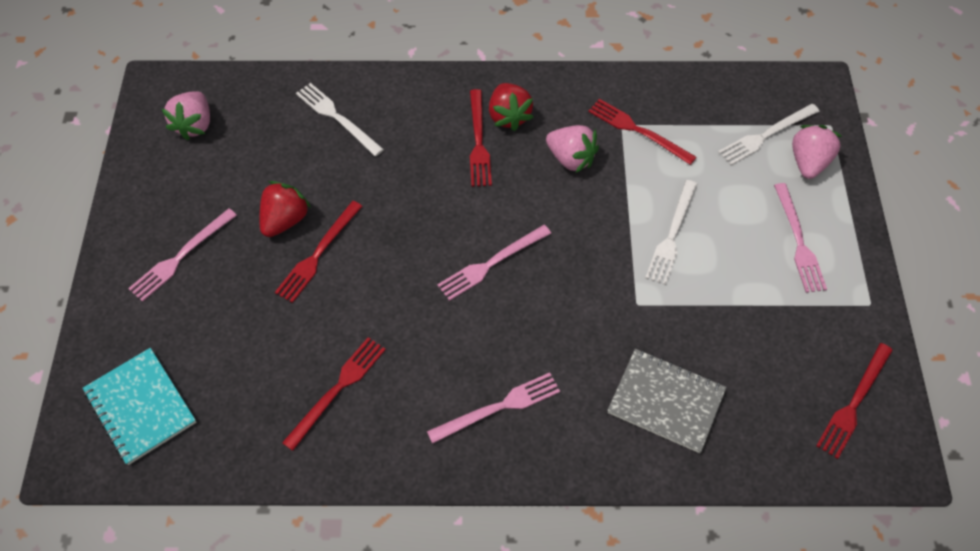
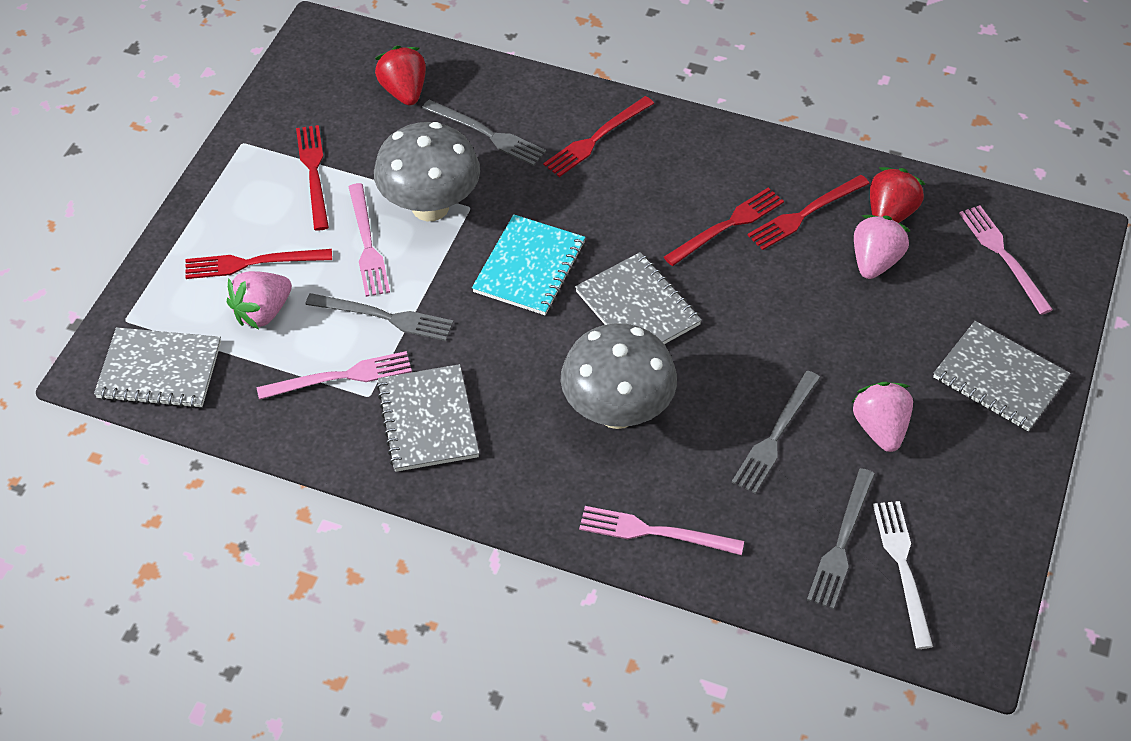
grey fork: none = 0 -> [305,293,453,341] [422,100,546,166] [732,371,820,494] [807,468,875,609] = 4
grey mushroom: none = 0 -> [374,122,480,221] [561,323,677,429] = 2
grey notebook: [607,349,726,453] = 1 -> [94,327,221,408] [376,364,479,472] [575,252,702,344] [933,321,1071,431] = 4
white fork: [296,83,384,156] [645,180,697,285] [718,104,820,166] = 3 -> [873,501,933,649] = 1

